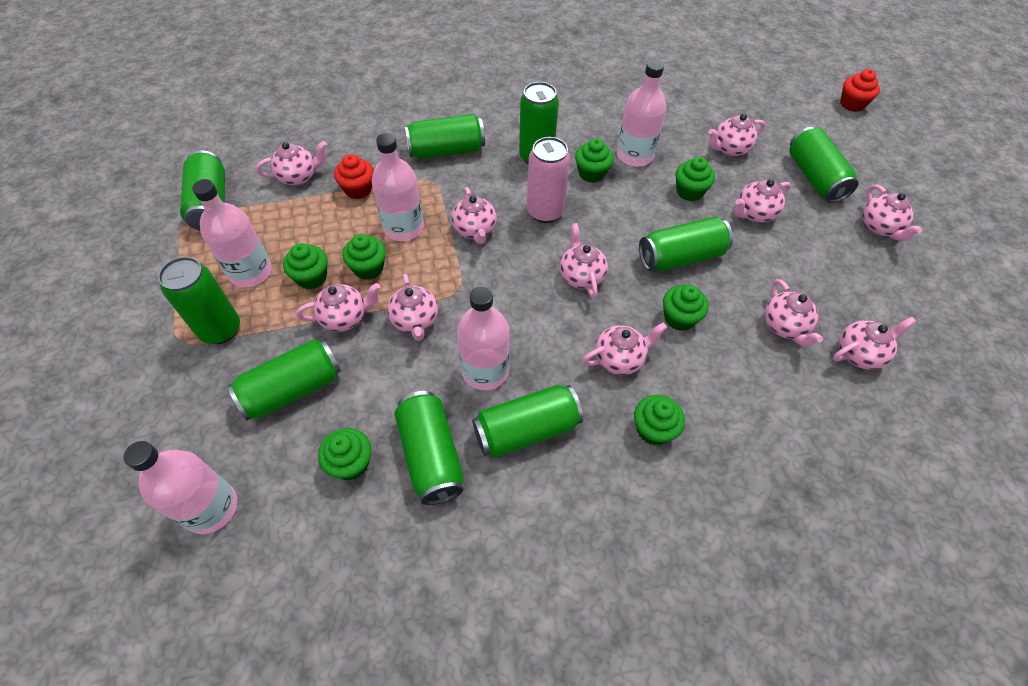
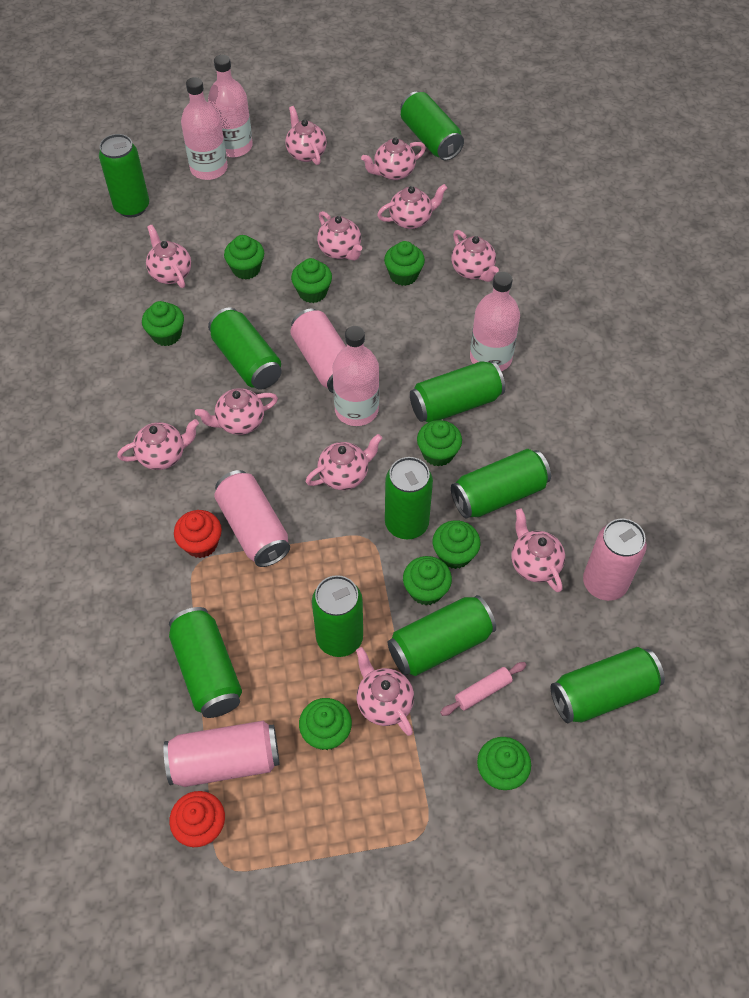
green can: [158,257,240,344] [180,150,225,230] [227,339,341,421] [394,391,464,505] [405,114,485,159] [472,385,583,458] [519,82,559,165] [639,216,733,271] [789,127,859,203] = 9 -> [99,134,149,218] [169,607,242,718] [208,307,281,390] [312,575,363,657] [385,457,433,539] [388,595,496,676] [400,92,464,160] [410,361,505,422] [451,449,551,519] [551,647,665,723] = 10
green cupcake: [283,243,328,290] [318,428,372,480] [342,234,386,280] [575,138,614,183] [634,395,685,445] [663,285,708,331] [676,157,715,201] = 7 -> [142,301,184,346] [224,235,264,280] [291,258,332,303] [299,698,352,750] [384,241,425,286] [403,556,452,605] [417,420,462,466] [432,520,481,569] [477,737,531,790] = 9
pink bottle: [124,441,237,534] [192,179,272,287] [372,133,424,241] [457,286,510,390] [617,60,666,167] = 5 -> [181,77,228,180] [208,55,253,157] [332,326,379,426] [470,272,520,371] = 4
pink can: [527,137,570,223] = 1 -> [164,721,280,787] [214,470,290,567] [290,309,346,393] [583,519,647,601] = 4
pink rolling pin: none = 0 -> [440,662,526,716] = 1

